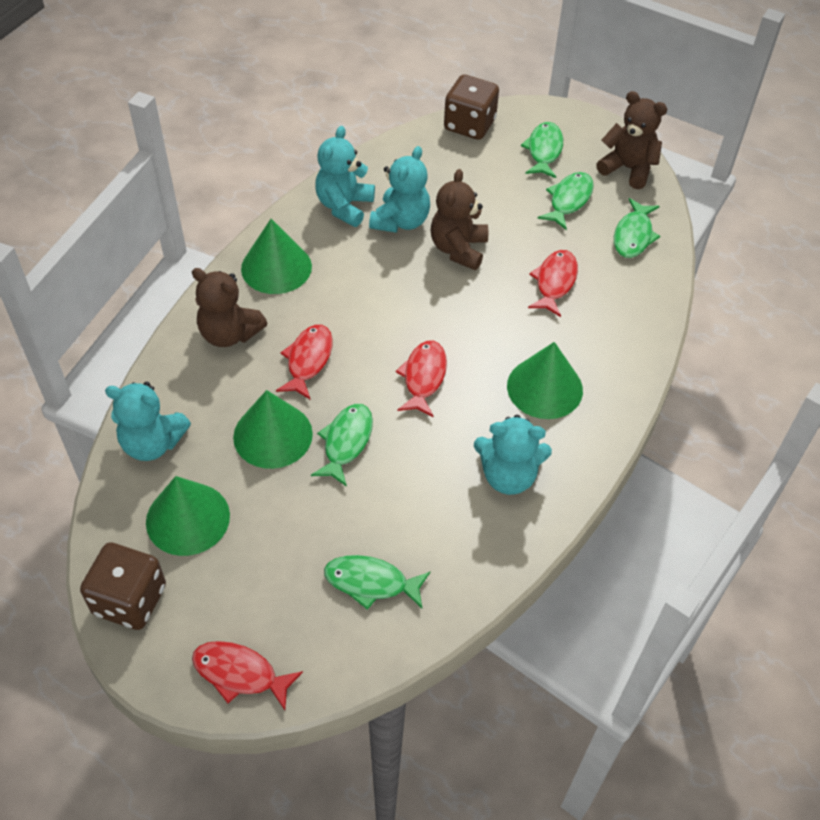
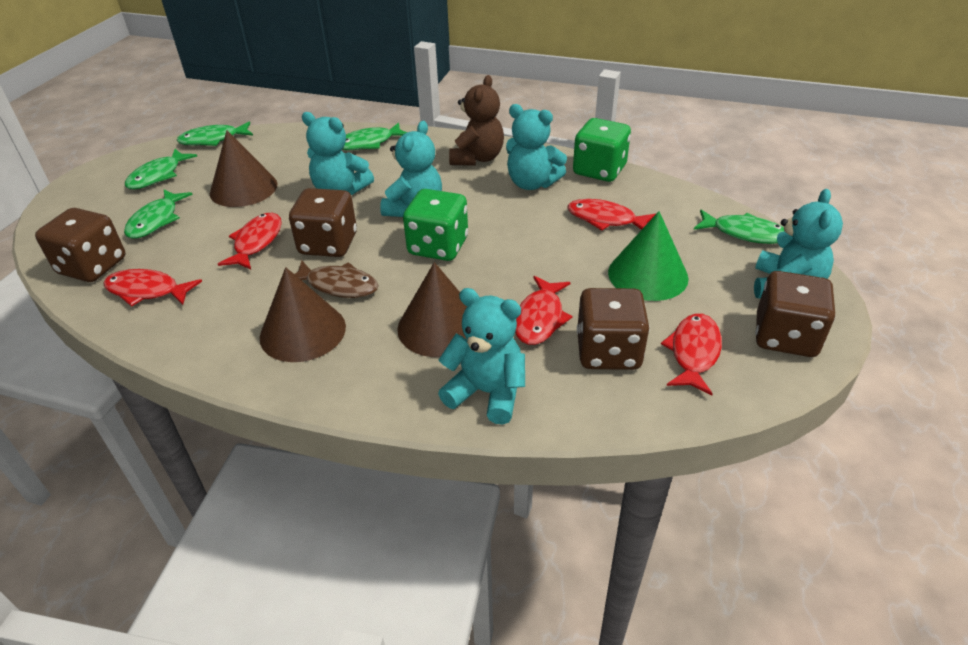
brown cone: none = 0 -> [210,130,278,207] [260,267,346,362] [397,262,467,357] = 3
brown dice: [80,542,166,630] [444,75,499,140] = 2 -> [35,208,126,282] [289,188,357,257] [577,288,650,370] [756,271,836,357] = 4
brown fish: none = 0 -> [295,260,378,298] = 1
brown teddy bear: [192,268,267,347] [431,169,488,270] [596,91,667,189] = 3 -> [449,75,504,166] = 1
green cone: [146,476,230,556] [233,390,313,469] [241,219,312,294] [507,342,583,419] = 4 -> [608,211,689,301] = 1
green dice: none = 0 -> [403,189,468,261] [573,118,631,182] = 2
red fish: [192,641,303,710] [276,325,333,399] [396,340,447,417] [528,250,578,317] = 4 -> [103,269,202,307] [218,213,282,269] [515,276,572,345] [568,199,656,230] [661,314,722,395] = 5
turquoise teddy bear: [105,382,191,461] [315,126,375,227] [369,146,430,233] [474,415,552,495] = 4 -> [302,112,374,195] [380,121,442,217] [438,288,525,425] [506,104,567,190] [754,189,843,298] = 5

